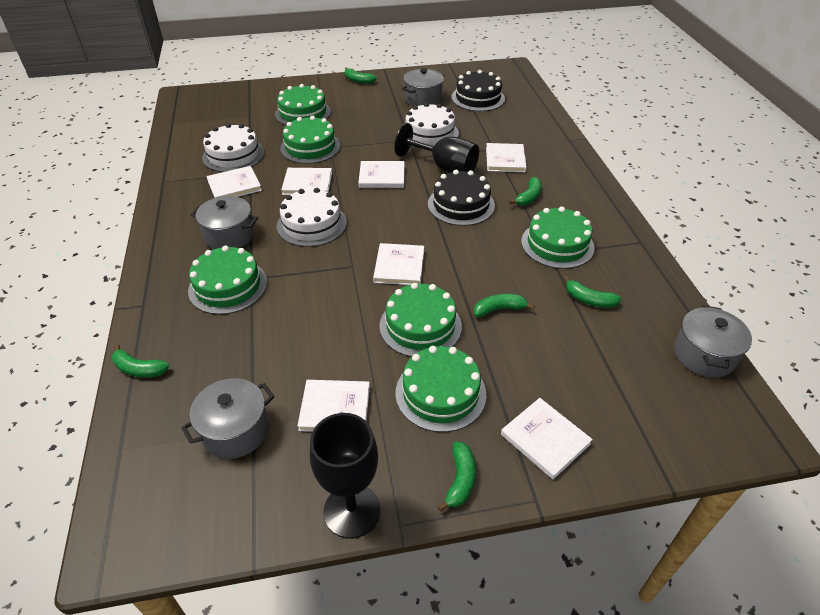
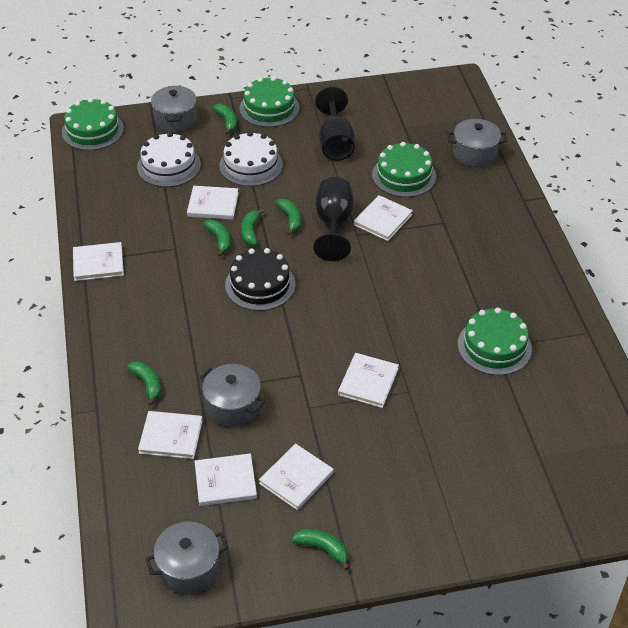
black cake: [428,170,495,226] [451,70,505,111] = 2 -> [225,248,295,311] = 1
green cake: [188,245,267,315] [275,84,331,125] [280,116,340,164] [379,283,462,357] [395,346,486,432] [521,207,595,269] = 6 -> [62,98,124,150] [240,76,300,127] [372,142,436,197] [457,307,532,375] = 4
white cake: [202,123,264,172] [277,188,347,247] [405,103,459,146] = 3 -> [137,132,201,187] [219,132,283,186] = 2

